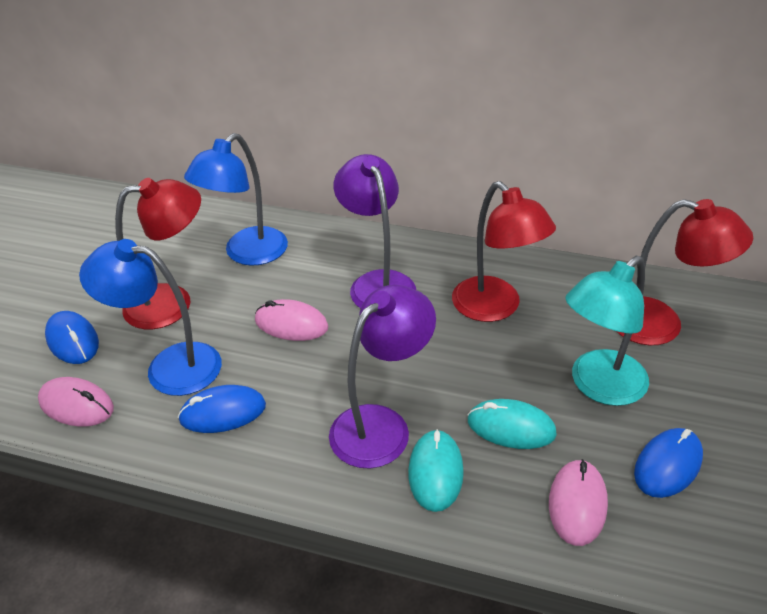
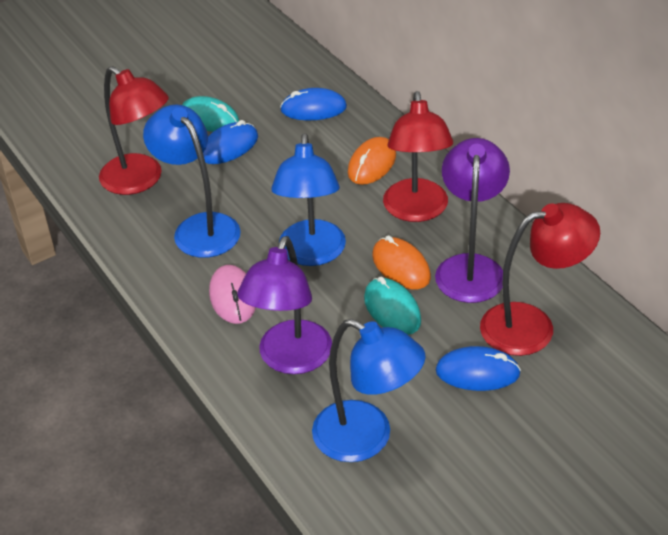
blue lamp: [79,239,222,396] [184,133,288,265] = 2 -> [143,105,241,258] [271,133,346,266] [312,319,425,462] = 3
orange mouse: none = 0 -> [348,137,396,185] [372,235,431,289] = 2
pink mouse: [38,377,114,427] [255,299,328,341] [549,459,608,546] = 3 -> [209,265,256,324] = 1
turquoise lamp: [565,256,649,406] = 1 -> none = 0

